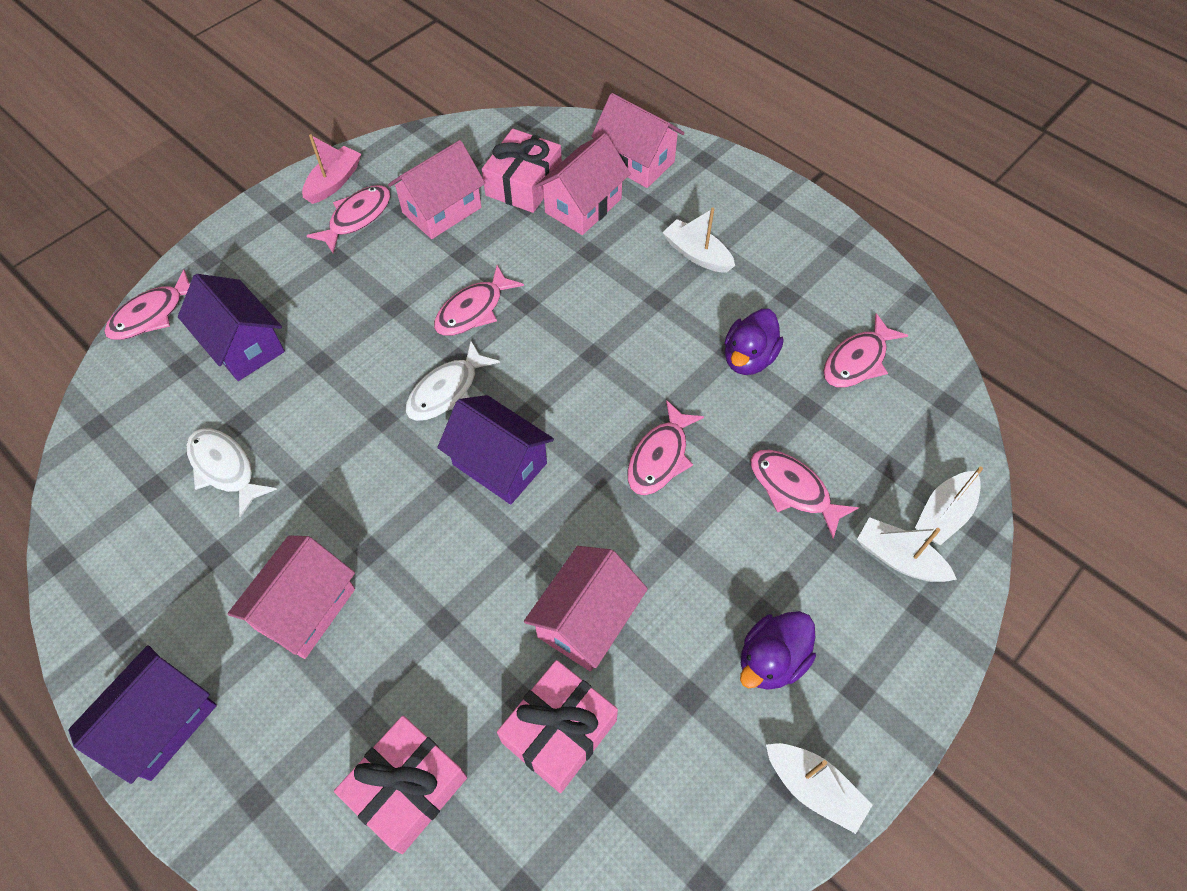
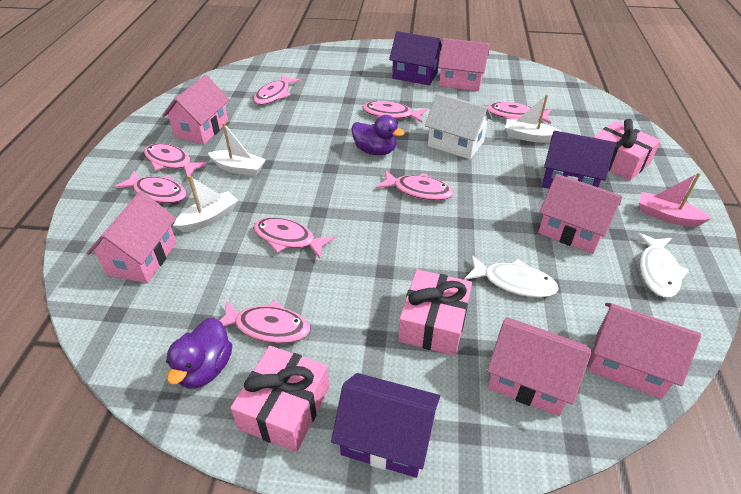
pink fish: [104,269,190,340] [307,185,390,253] [434,265,524,336] [627,400,704,495] [750,450,859,539] [823,313,908,388] = 6 -> [114,171,187,203] [144,143,208,177] [219,300,310,343] [253,74,301,105] [253,217,335,258] [363,101,427,123] [376,171,454,200] [487,102,551,124] = 8
pink house: [228,535,355,659] [388,140,485,239] [524,546,648,671] [535,133,631,235] [591,93,685,188] = 5 -> [87,191,176,283] [162,75,230,145] [438,38,490,91] [487,317,592,416] [538,174,622,254] [588,303,701,399] = 6
white boat: [662,208,735,273] [766,743,873,834] [857,517,957,582] [915,467,983,545] = 4 -> [173,175,238,232] [208,122,266,176] [505,94,562,143] = 3
white house: none = 0 -> [425,93,492,159] = 1

